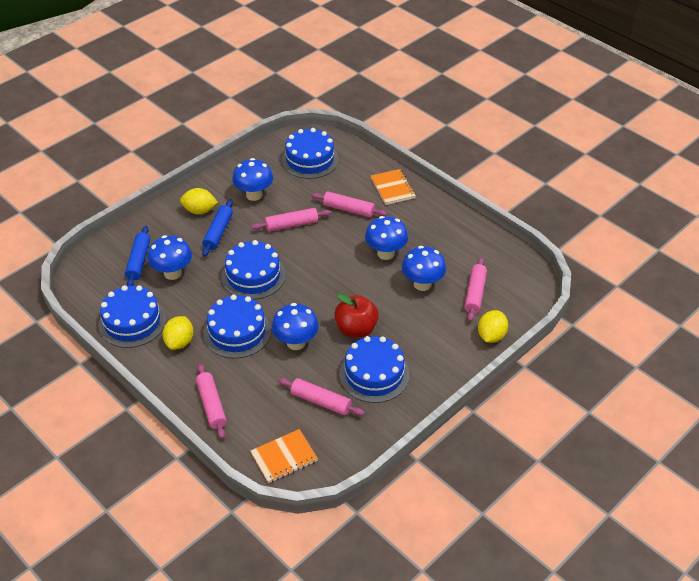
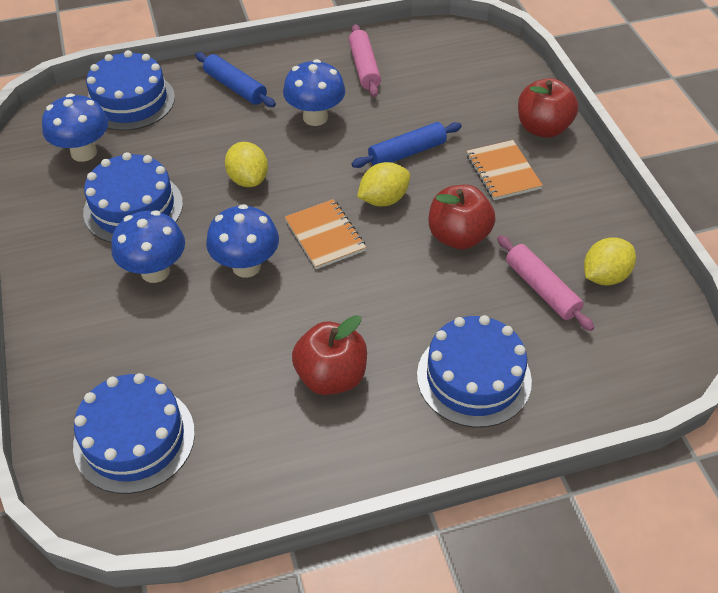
blue cake: [98,285,166,348] [203,295,271,359] [221,240,286,300] [281,128,339,179] [339,336,409,403] = 5 -> [73,373,195,494] [83,152,183,243] [86,50,175,131] [417,315,532,428] = 4
blue mushroom: [148,235,192,280] [232,158,273,201] [272,303,319,350] [365,216,408,260] [402,246,446,291] = 5 -> [42,94,108,162] [111,210,185,283] [206,204,279,278] [283,59,346,126] = 4
pink rolling pin: [196,363,227,439] [251,208,331,232] [278,378,365,416] [311,192,387,217] [464,257,487,322] = 5 -> [349,24,381,97] [497,235,594,331] = 2
red apple: [334,293,379,338] = 1 -> [292,315,367,395] [429,185,495,249] [518,78,578,138] = 3

